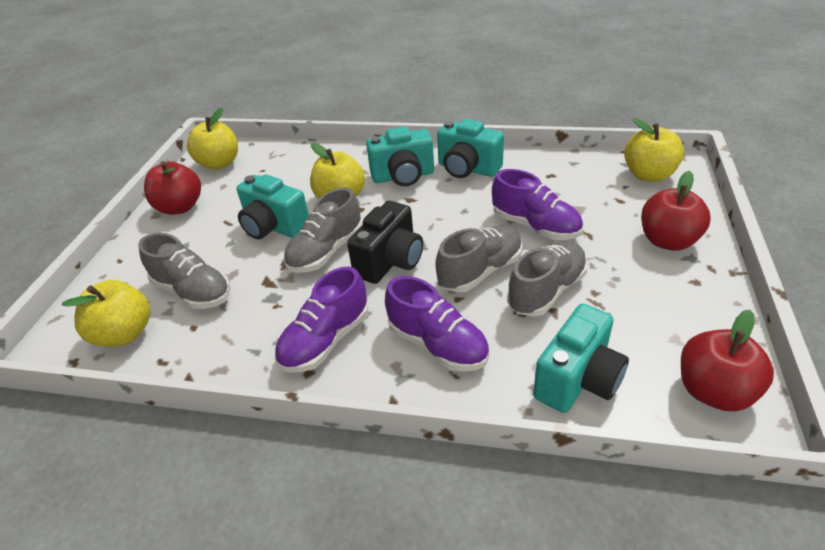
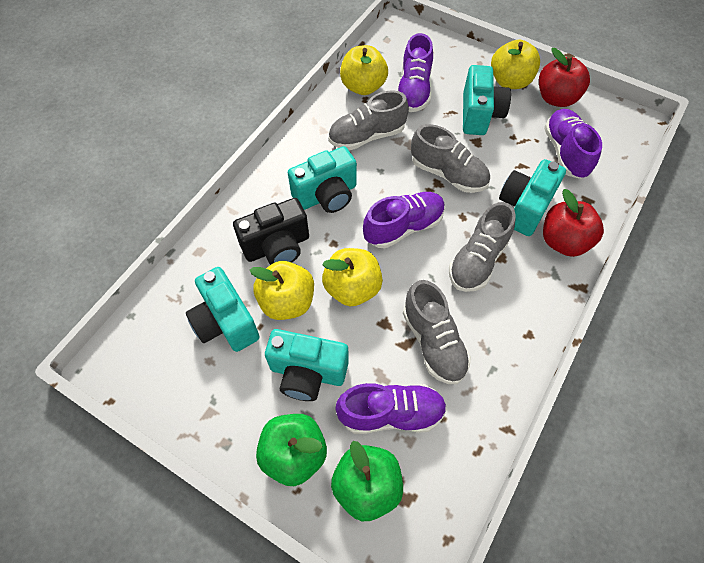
green apple: none = 0 -> [256,414,327,486] [331,441,403,521] = 2
purple shoe: [275,266,368,373] [385,276,489,372] [492,169,583,240] = 3 -> [335,383,447,434] [363,192,445,249] [397,33,433,112] [544,109,602,179] = 4
red apple: [144,161,201,215] [641,171,711,251] [681,309,774,412] = 3 -> [539,48,590,107] [543,189,604,257] = 2
turquoise camera: [237,174,309,239] [366,126,434,186] [437,119,504,178] [533,303,629,413] = 4 -> [186,267,260,352] [265,329,349,401] [288,146,357,213] [463,65,511,135] [499,159,566,236] = 5

